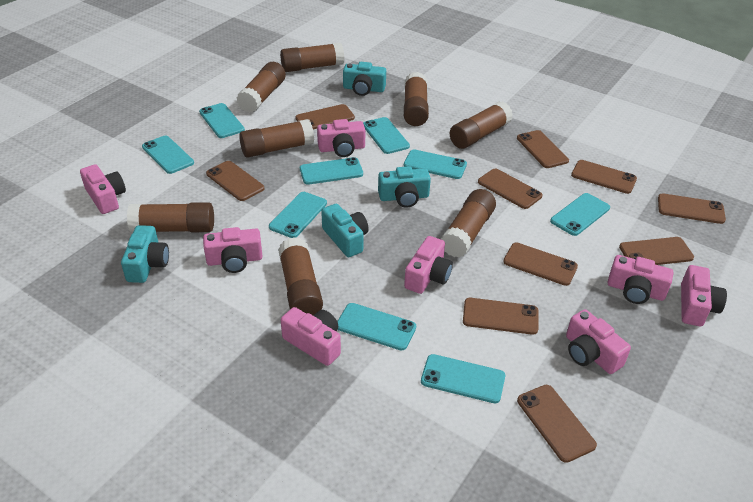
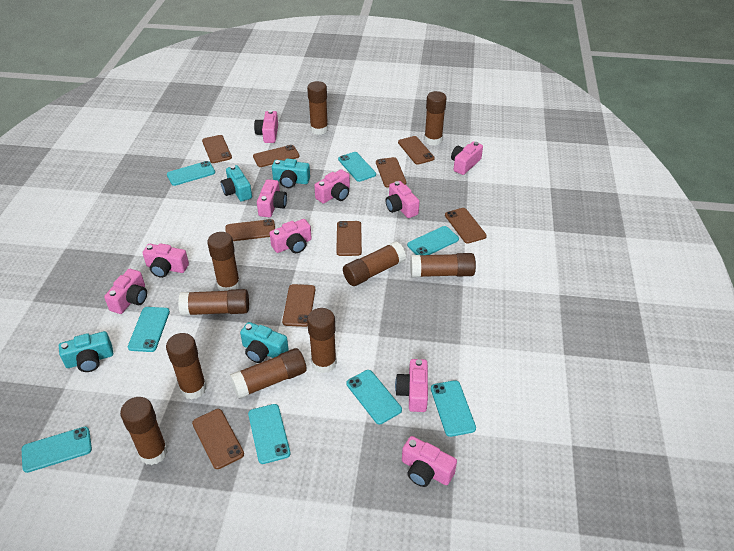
brown glue stick: [127,202,214,233] [236,62,286,113] [239,119,314,158] [278,237,323,316] [280,43,344,72] [404,72,429,126] [441,189,496,257] [449,101,513,149] = 8 -> [120,397,168,465] [166,333,207,400] [178,289,249,316] [207,232,240,291] [230,348,307,399] [307,81,328,135] [307,308,337,373] [343,241,406,286] [410,253,476,277] [424,91,447,145] = 10
brown phone: [206,161,265,201] [295,104,355,130] [463,298,538,335] [478,169,543,209] [503,243,578,286] [517,130,569,168] [517,385,597,463] [571,160,637,194] [619,237,694,265] [658,193,726,224] = 10 -> [192,409,244,469] [202,135,232,163] [225,219,275,241] [253,145,300,167] [282,284,315,327] [336,221,362,256] [376,157,406,188] [398,136,435,165] [445,208,487,243] = 9
pink camera: [80,164,126,214] [203,227,263,273] [281,307,341,366] [317,119,365,157] [404,236,453,294] [566,309,631,374] [608,255,673,304] [681,265,727,326] = 8 -> [104,269,147,314] [143,243,189,278] [254,110,278,143] [257,179,287,217] [270,219,312,253] [314,169,350,204] [385,181,420,218] [395,359,428,412] [402,436,457,487] [451,141,483,175] = 10
turquoise phone: [142,136,194,174] [199,103,245,138] [269,192,327,238] [300,157,363,185] [337,303,416,351] [363,117,410,154] [404,150,467,179] [421,354,505,403] [550,193,610,236] = 9 -> [22,427,92,473] [128,307,170,352] [167,161,215,186] [248,404,290,464] [338,152,376,182] [346,370,402,424] [407,226,459,255] [431,380,476,437] = 8

